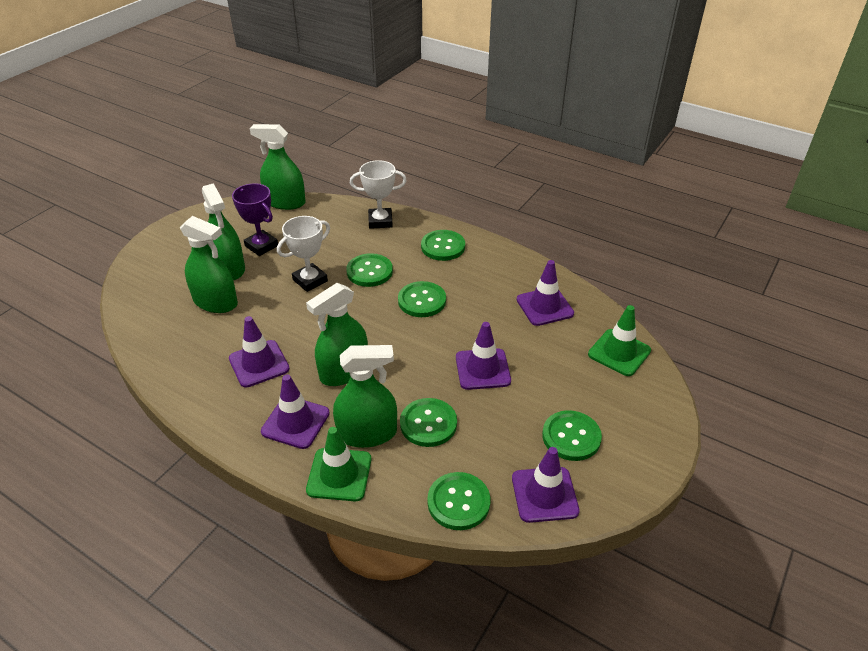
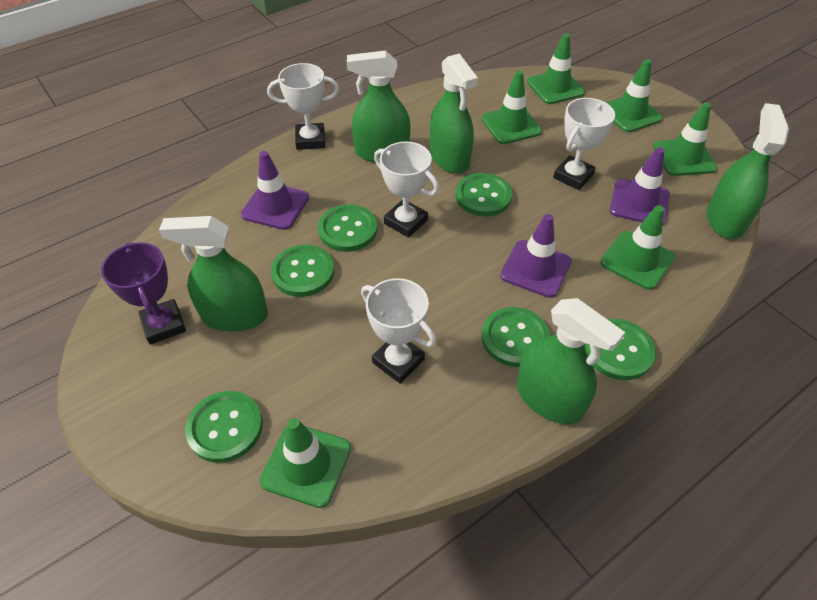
green traffic cone: [306,427,371,501] [588,305,651,376] = 2 -> [260,418,351,508] [482,71,542,144] [527,33,585,104] [601,205,675,290] [606,59,663,132] [653,102,717,176] = 6
purple traffic cone: [229,316,290,388] [261,374,330,449] [456,322,511,390] [512,447,580,523] [517,260,574,326] = 5 -> [241,151,309,230] [500,214,572,298] [610,147,670,225] = 3
white trophy: [277,216,330,292] [350,160,407,229] = 2 -> [267,63,339,150] [361,278,436,384] [374,141,439,238] [553,98,615,190] = 4

